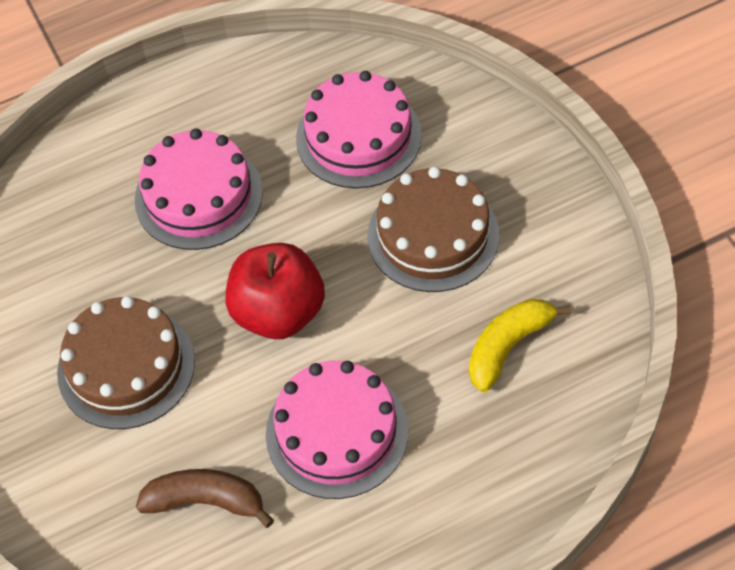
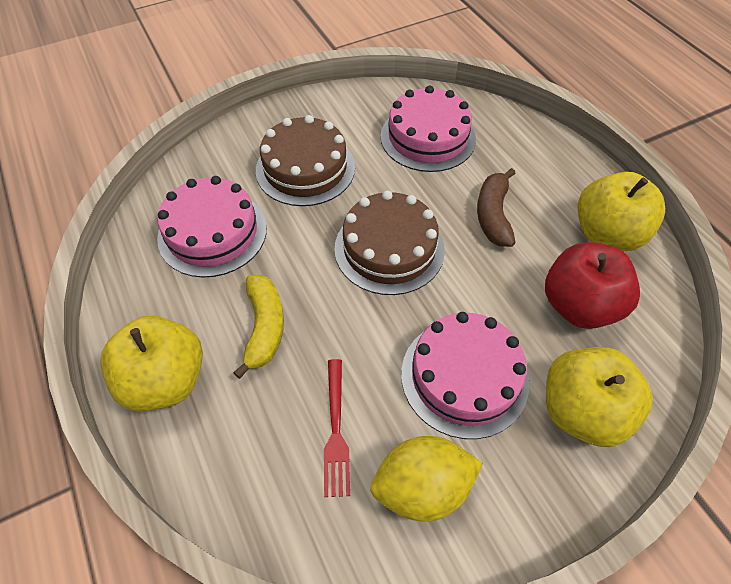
red fork: none = 0 -> [324,359,350,497] = 1
yellow apple: none = 0 -> [100,316,203,411] [546,347,653,447] [578,172,665,252] = 3
yellow lemon: none = 0 -> [371,436,483,522] = 1

